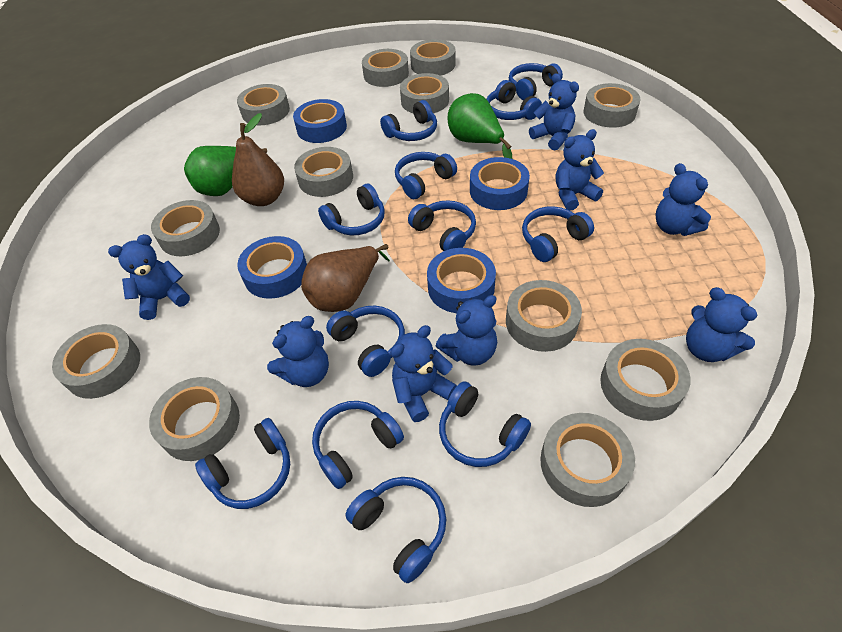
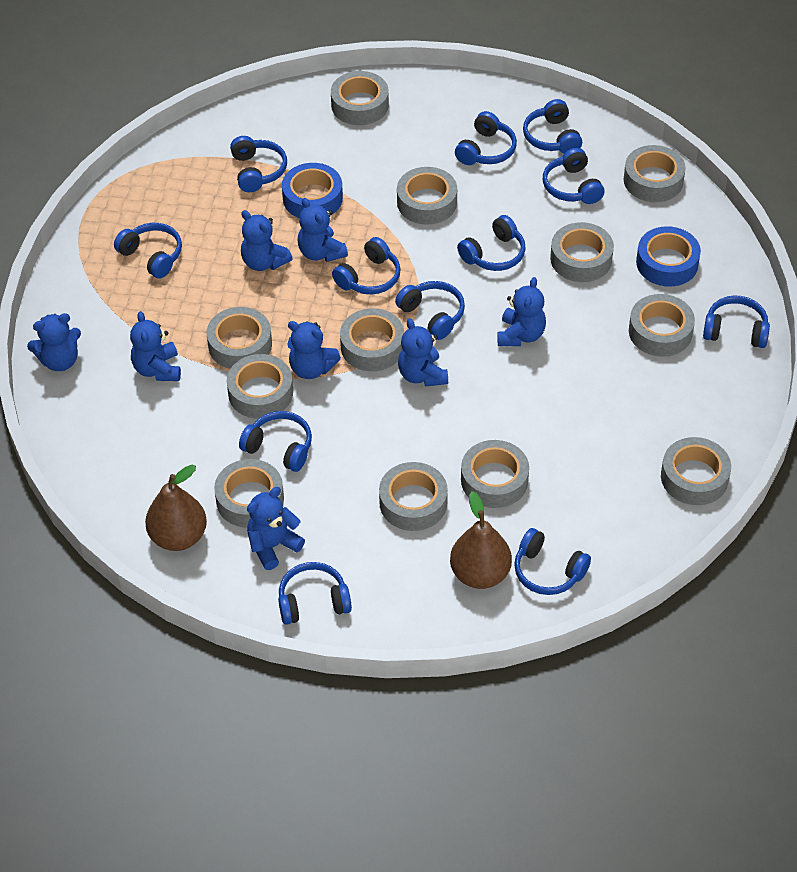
blue tape: [237,236,307,299] [293,99,347,143] [427,248,496,313] [470,157,530,210] = 4 -> [282,163,343,218] [636,226,701,286] = 2
green pear: [184,146,267,196] [448,93,512,159] = 2 -> none = 0

